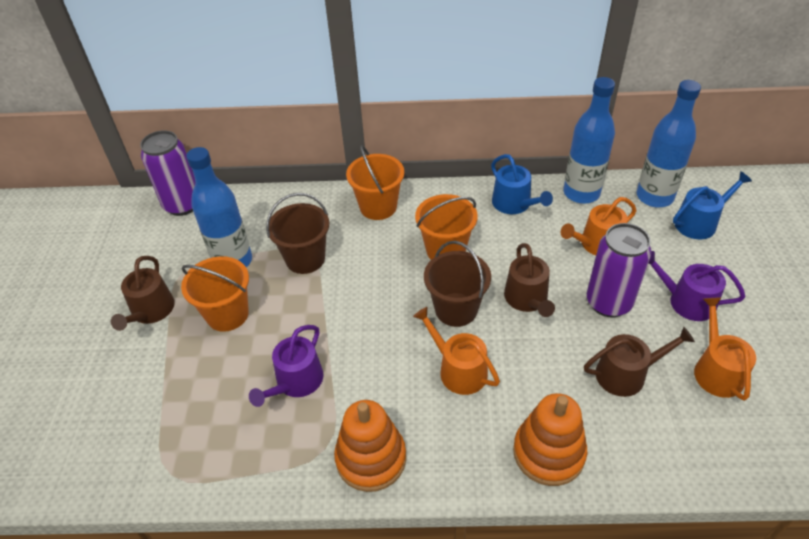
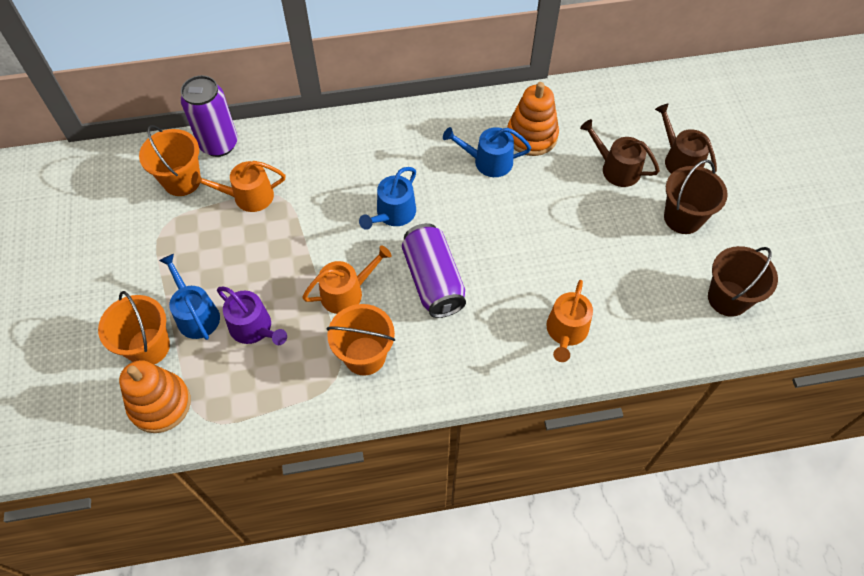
blue bottle: [186,147,252,267] [563,77,615,204] [637,80,701,207] = 3 -> none = 0
blue watering can: [491,154,553,214] [673,171,752,239] = 2 -> [159,254,220,340] [359,167,416,230] [443,127,531,177] = 3
brown watering can: [111,256,175,331] [504,243,555,317] [584,327,695,397] = 3 -> [580,119,660,187] [655,104,717,174] = 2
purple watering can: [249,325,323,407] [648,251,745,321] = 2 -> [217,287,287,345] = 1

